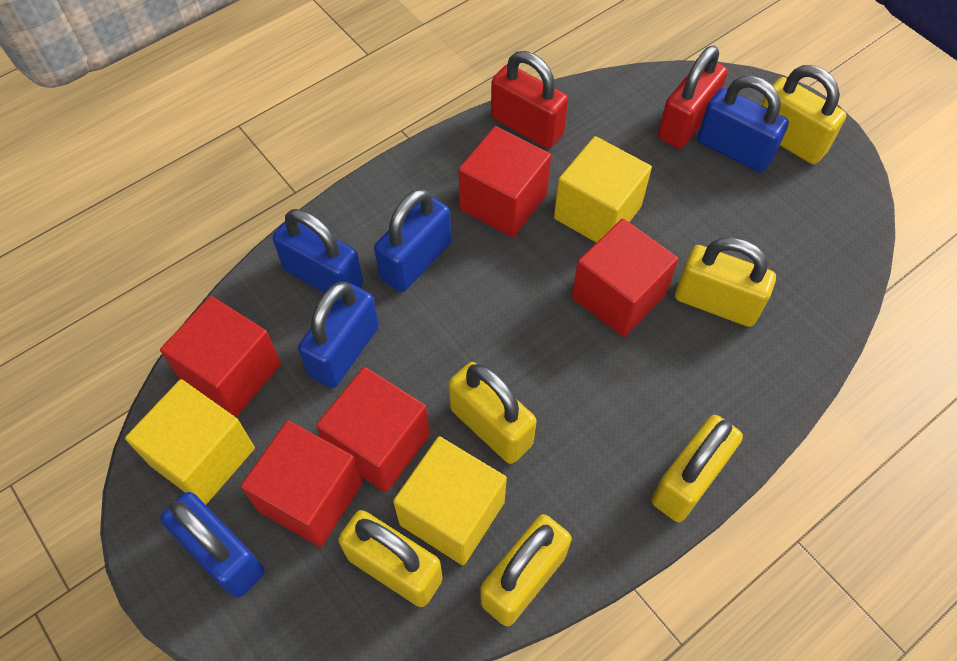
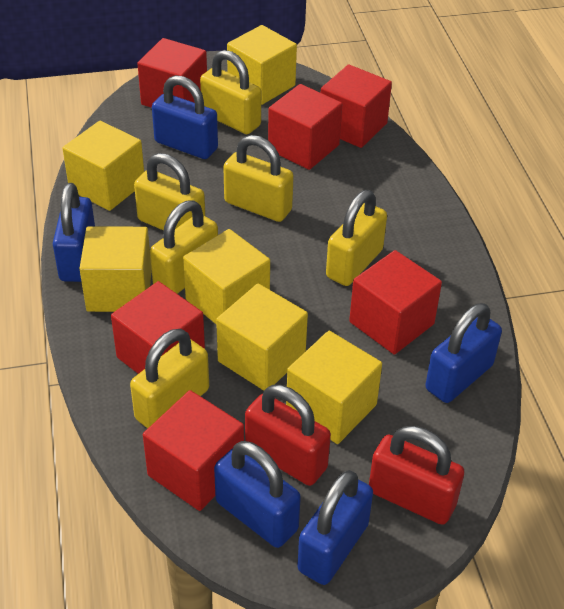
red cube: [160,296,281,417] [241,420,363,547] [316,367,430,492] [458,126,551,238] [572,219,679,337] = 5 -> [111,281,205,374] [137,38,207,108] [143,390,244,511] [268,84,342,170] [321,64,392,148] [349,250,442,355] = 6
yellow cube: [125,379,255,505] [393,436,507,565] [554,136,652,243] = 3 -> [62,121,144,211] [79,226,152,312] [183,229,270,324] [216,283,308,391] [227,25,297,105] [286,331,382,444] = 6

